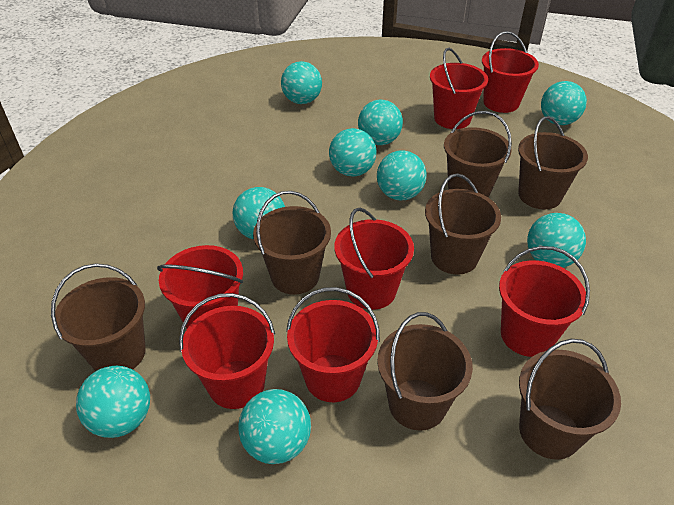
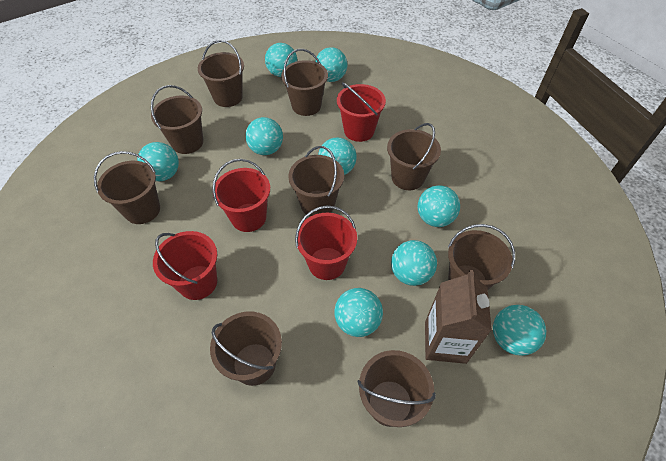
brown bucket: [51,264,146,371] [253,191,331,295] [377,312,473,431] [425,173,501,275] [444,111,512,198] [518,116,588,209] [519,339,621,460] = 7 -> [94,151,160,224] [151,85,203,154] [198,40,244,107] [210,312,282,386] [281,49,328,116] [288,146,344,216] [358,350,436,427] [387,123,441,190] [448,224,515,290] = 9
brown carton: none = 0 -> [425,270,492,364] = 1
red bucket: [157,245,243,328] [179,293,275,409] [286,287,380,402] [334,208,414,310] [430,48,488,129] [482,31,539,113] [499,246,590,357] = 7 -> [153,231,217,300] [212,159,270,232] [295,205,357,280] [337,82,386,142] = 4

